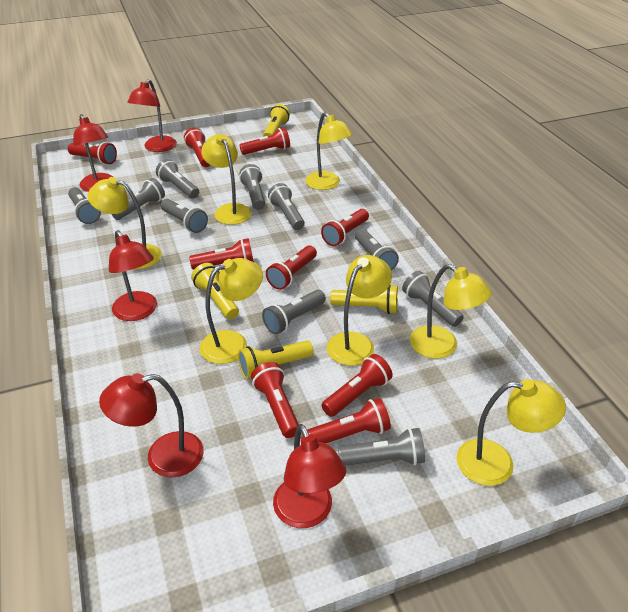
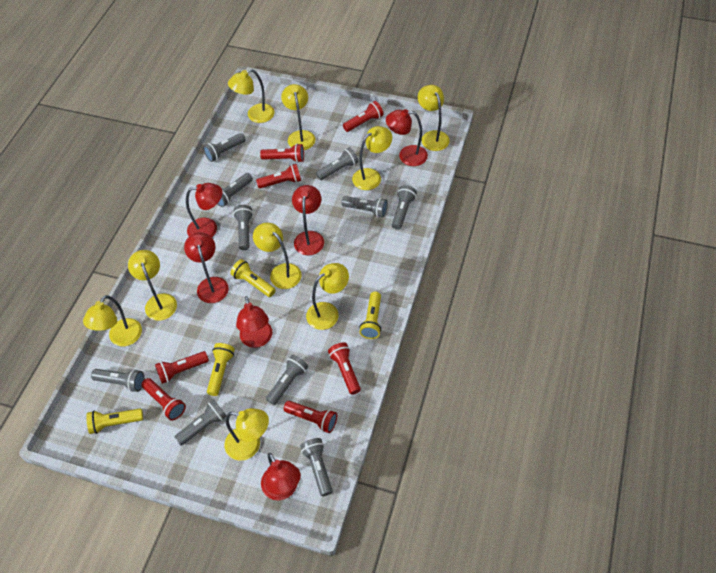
red flashlight: [68,142,117,165] [184,128,210,167] [189,238,254,269] [239,128,290,155] [251,362,299,438] [266,246,317,290] [307,398,391,444] [321,209,369,246] [321,354,393,417] = 9 -> [141,378,186,421] [155,351,209,384] [256,164,301,188] [260,144,304,163] [284,400,337,433] [328,342,361,395] [343,101,383,132] = 7
red lamp: [73,114,113,192] [99,373,204,478] [109,230,157,321] [127,79,177,152] [273,424,346,528] = 5 -> [184,232,229,303] [186,183,222,237] [236,296,272,348] [261,453,301,500] [292,185,324,255] [386,109,428,166] = 6
yellow lamp: [87,177,162,269] [200,258,263,364] [201,134,252,225] [305,112,353,190] [327,255,392,366] [410,264,492,359] [456,379,566,486] = 7 -> [83,295,142,346] [128,250,177,321] [224,408,269,461] [228,69,275,123] [253,223,302,289] [281,84,315,150] [306,263,349,330] [352,126,392,190] [418,85,450,151] = 9

